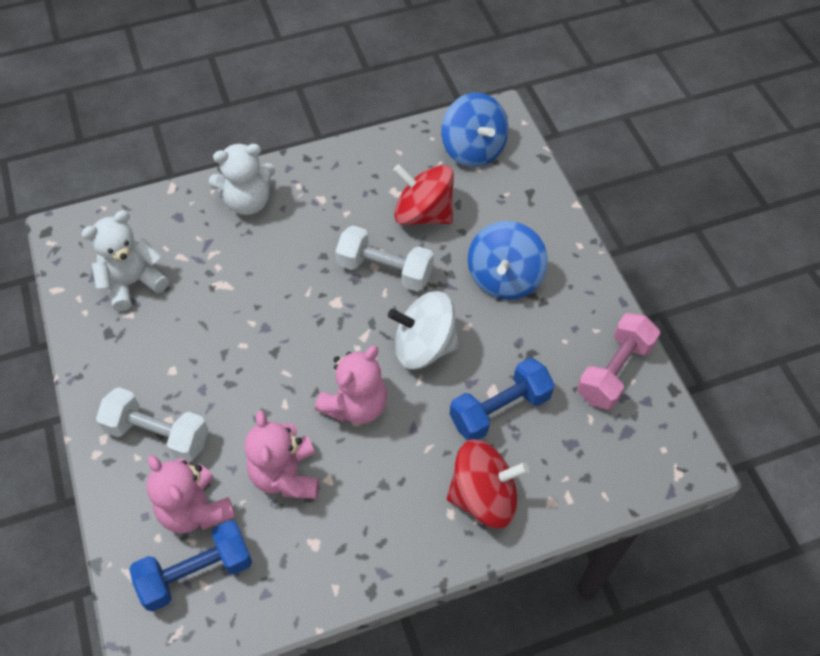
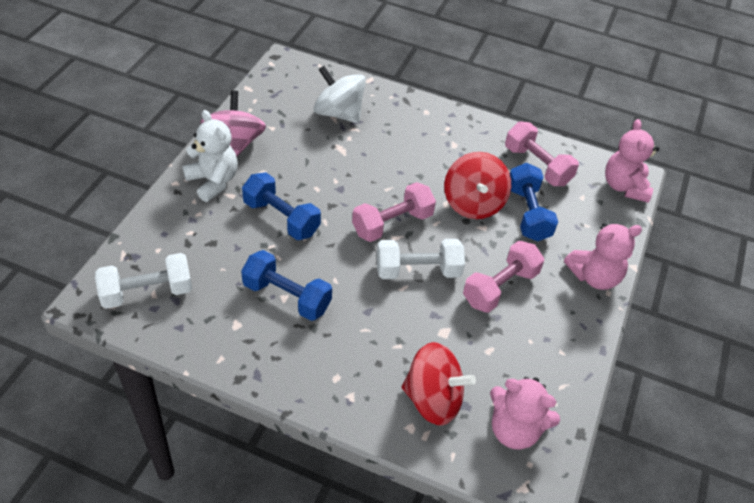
blue dumbbell: [129,520,252,612] [450,358,555,440] = 2 -> [241,250,332,321] [242,172,321,240] [510,163,558,241] = 3
blue spinning top: [441,93,509,167] [468,221,548,300] = 2 -> none = 0
pink dumbbell: [577,313,660,410] = 1 -> [352,182,436,242] [463,241,544,313] [505,122,579,186] = 3
pink spinning top: none = 0 -> [200,91,266,157] = 1
white teddy bear: [82,210,169,311] [208,143,275,215] = 2 -> [182,110,238,202] = 1

